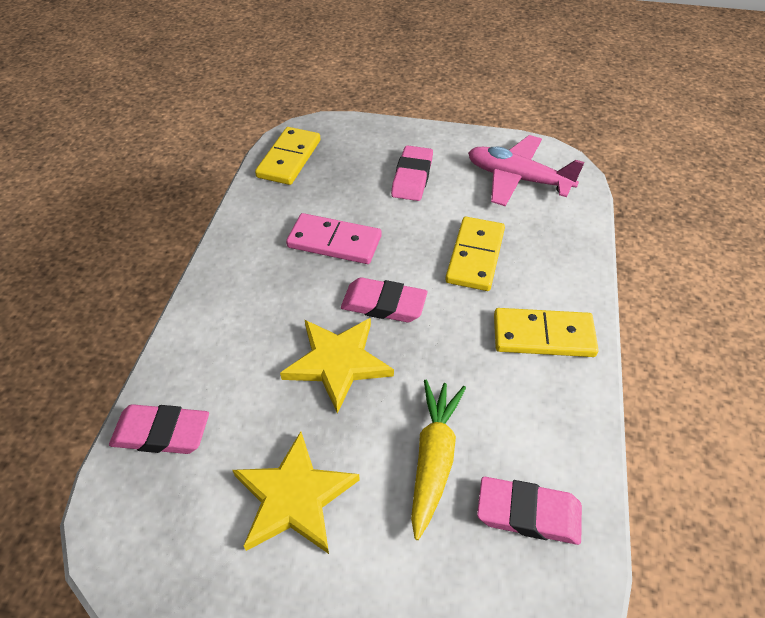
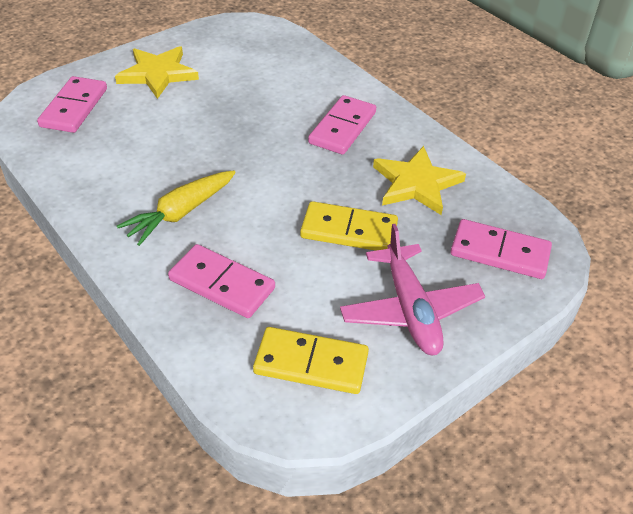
pink domino: [286,213,381,264] = 1 -> [37,76,107,133] [168,244,275,318] [308,95,376,155] [450,219,552,279] = 4
pink eraser: [109,404,209,454] [341,277,427,322] [391,145,433,201] [477,477,582,545] = 4 -> none = 0
yellow domino: [255,127,320,185] [445,217,505,291] [494,308,599,357] = 3 -> [253,327,369,394] [300,201,398,251] = 2

